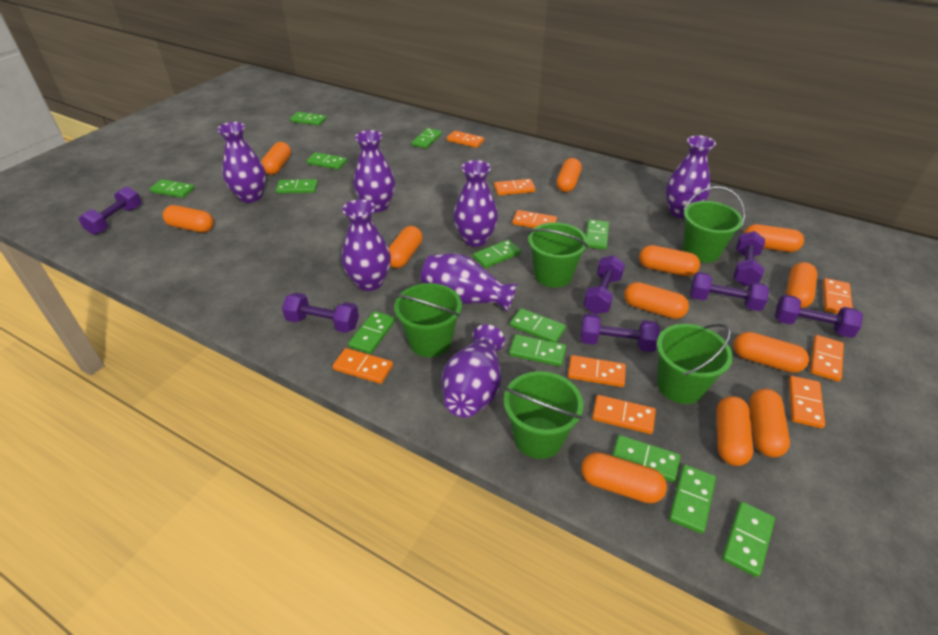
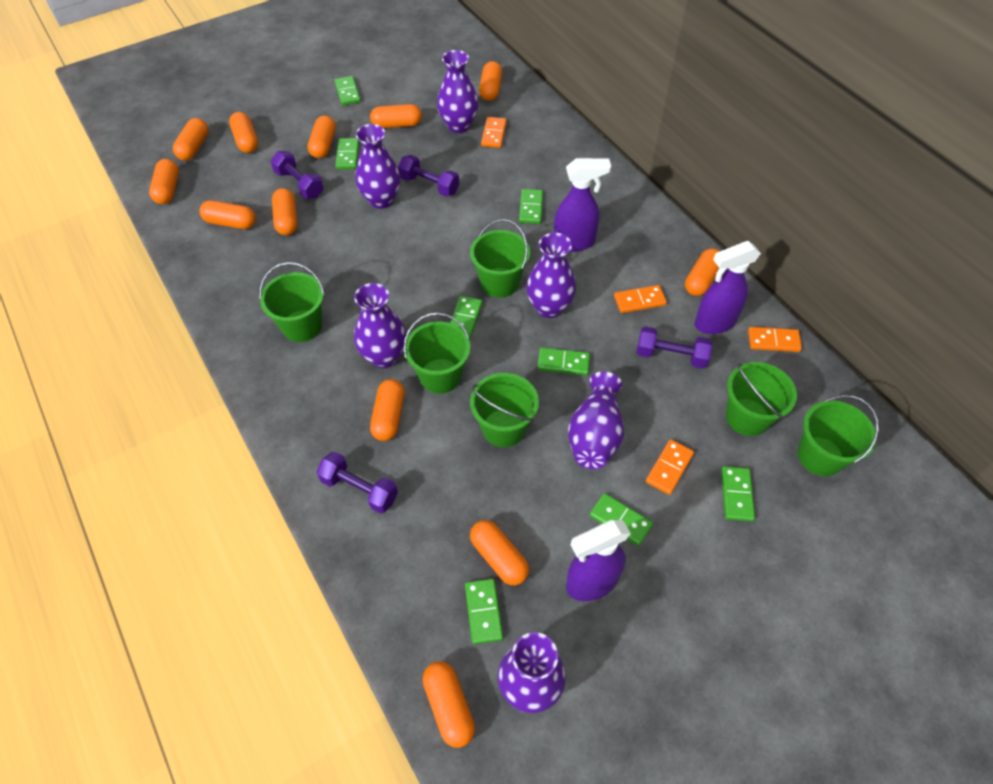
green bucket: [394,283,462,357] [504,371,584,459] [528,222,588,288] [657,324,733,404] [683,186,745,263] = 5 -> [259,262,325,342] [403,312,470,394] [470,219,530,298] [470,373,539,447] [726,362,797,436] [798,395,879,476] = 6
green domino: [150,179,195,198] [276,179,318,193] [290,112,326,126] [307,152,347,170] [348,311,396,354] [412,128,442,149] [473,240,521,268] [509,334,566,366] [510,308,566,343] [586,219,609,250] [612,435,680,483] [669,465,716,534] [722,502,775,577] = 13 -> [334,76,361,105] [335,138,359,169] [450,296,483,339] [465,579,503,644] [519,189,543,224] [537,348,590,375] [590,493,653,546] [721,466,755,521] = 8
orange domino: [333,348,393,384] [447,131,484,148] [494,179,535,195] [512,210,557,228] [568,355,626,387] [592,395,656,434] [789,376,825,429] [810,335,844,382] [823,278,853,314] = 9 -> [481,117,507,148] [614,285,667,313] [646,439,694,495] [748,327,802,352] = 4
purple dumbbell: [79,186,142,235] [282,293,359,333] [580,313,660,352] [583,255,625,314] [690,272,769,311] [733,231,765,286] [775,295,863,338] = 7 -> [271,151,324,199] [316,452,398,514] [398,155,459,197] [636,326,712,368] = 4
purple spray bottle: none = 0 -> [554,158,611,252] [566,520,631,601] [695,241,761,334] = 3
purple vase: [217,122,266,203] [341,199,391,291] [353,130,395,212] [421,253,517,312] [441,325,505,418] [453,160,498,247] [666,135,716,218] = 7 -> [354,283,406,368] [355,124,401,209] [437,50,478,133] [498,632,566,713] [526,233,576,318] [568,371,624,469] = 6

